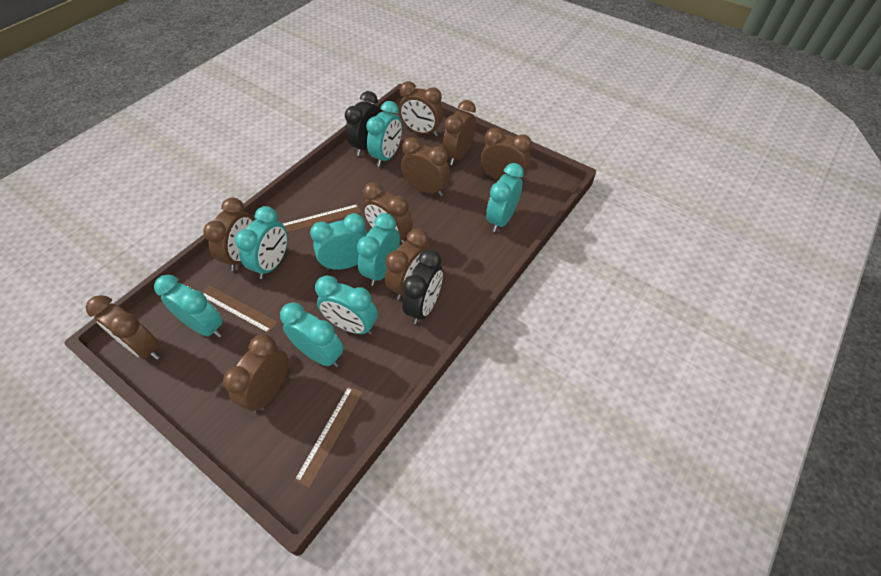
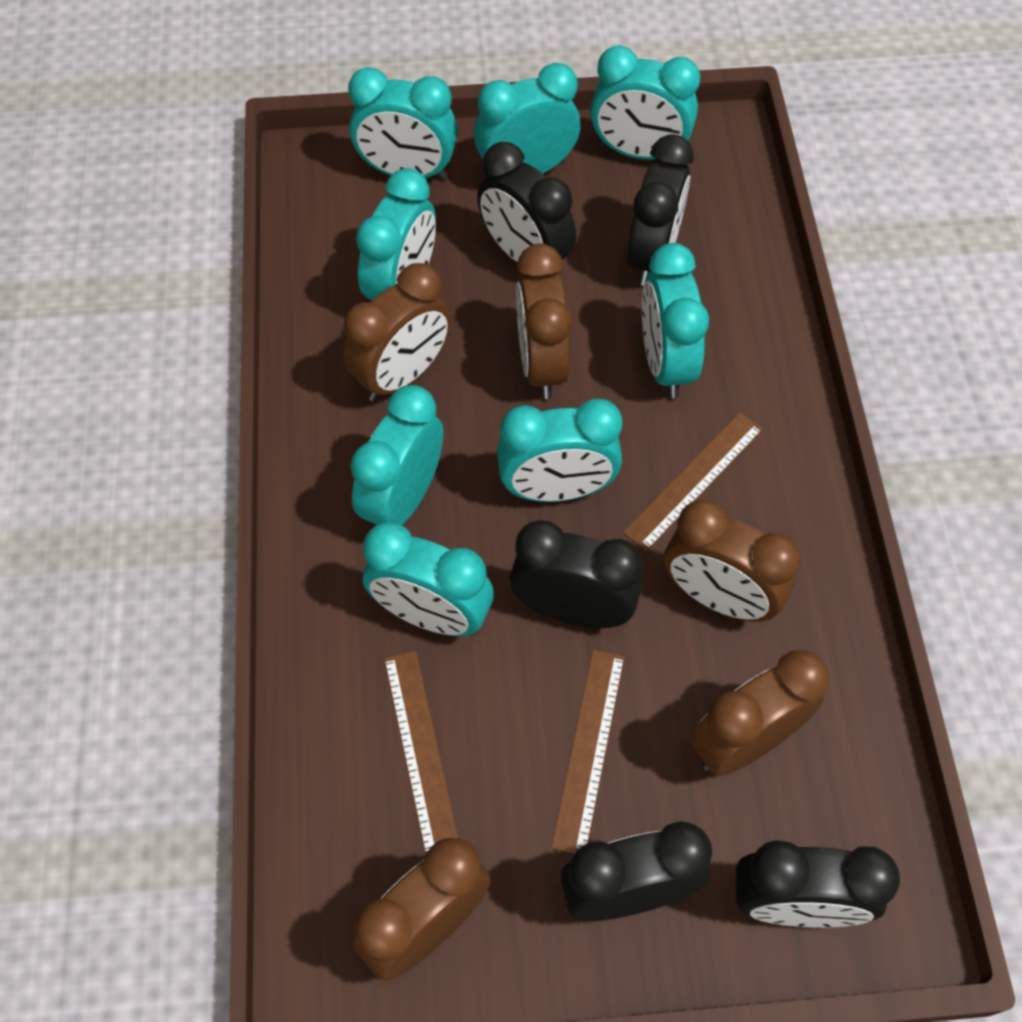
black clock: [345,91,381,156] [402,249,443,324] = 2 -> [477,142,576,264] [510,520,643,628] [560,821,712,921] [627,134,694,286] [736,840,900,928] = 5
brown clock: [86,295,160,360] [203,198,254,271] [223,334,288,413] [363,182,413,244] [385,229,431,300] [399,81,444,137] [401,137,450,196] [443,100,476,165] [481,128,532,180] = 9 -> [343,263,451,401] [353,838,491,981] [516,243,572,399] [664,500,801,622] [691,650,829,776] = 5

